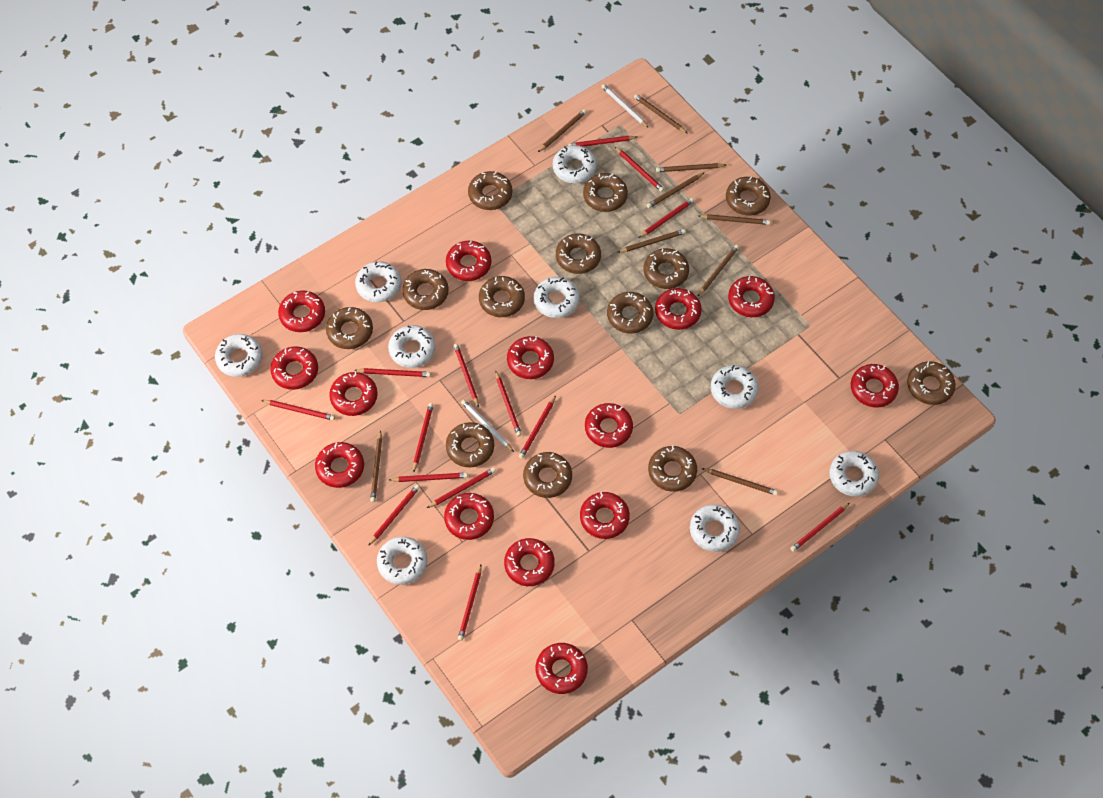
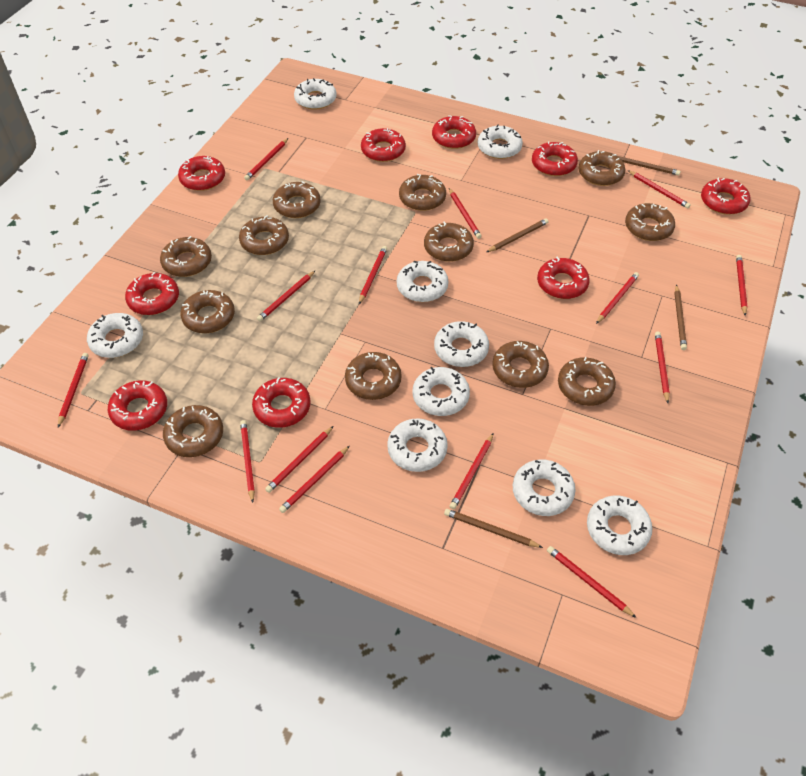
brown donut: [326,307,373,349] [402,269,449,310] [446,422,494,468] [468,171,513,210] [479,276,525,317] [523,452,572,498] [556,233,601,274] [583,173,628,212] [607,292,653,333] [643,248,689,289] [648,445,697,492] [726,177,771,215] [907,361,956,405] = 13 -> [160,236,212,277] [163,405,223,457] [180,290,235,333] [239,215,289,255] [273,181,321,218] [345,352,402,400] [399,174,446,211] [424,221,474,262] [492,341,549,388] [558,357,616,406] [578,150,625,186] [625,203,675,241] = 12
brown pencil: [370,430,382,502] [538,109,587,152] [618,229,686,252] [634,94,687,133] [647,172,705,208] [656,163,726,172] [697,245,739,297] [699,214,770,225] [702,468,778,495] = 9 -> [444,509,543,548] [487,218,549,252] [618,156,681,176] [674,285,687,350] = 4
red donut: [270,346,318,390] [278,290,325,332] [315,442,364,488] [329,371,378,416] [444,493,494,540] [446,241,491,281] [504,538,555,586] [507,336,554,379] [536,643,588,694] [580,492,630,539] [585,403,633,448] [655,288,702,330] [728,276,775,317] [851,364,899,407] = 14 -> [108,380,167,431] [125,272,179,315] [178,156,225,191] [252,377,311,428] [361,128,406,162] [432,115,476,149] [532,141,578,176] [537,256,590,299] [701,178,751,215] = 9
white pencil: [461,400,514,452] [601,84,649,128] = 2 -> none = 0

